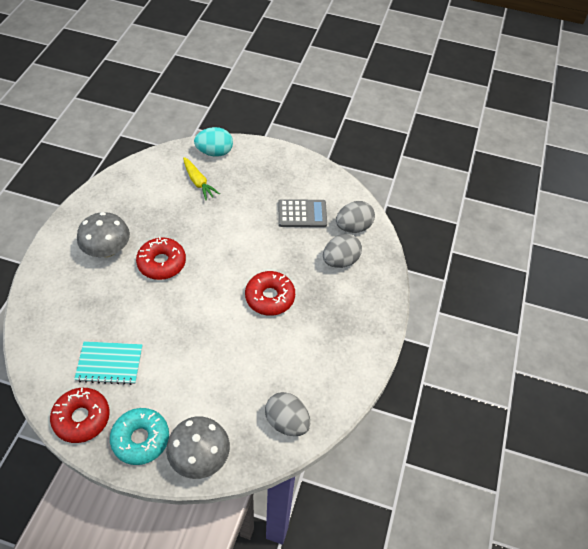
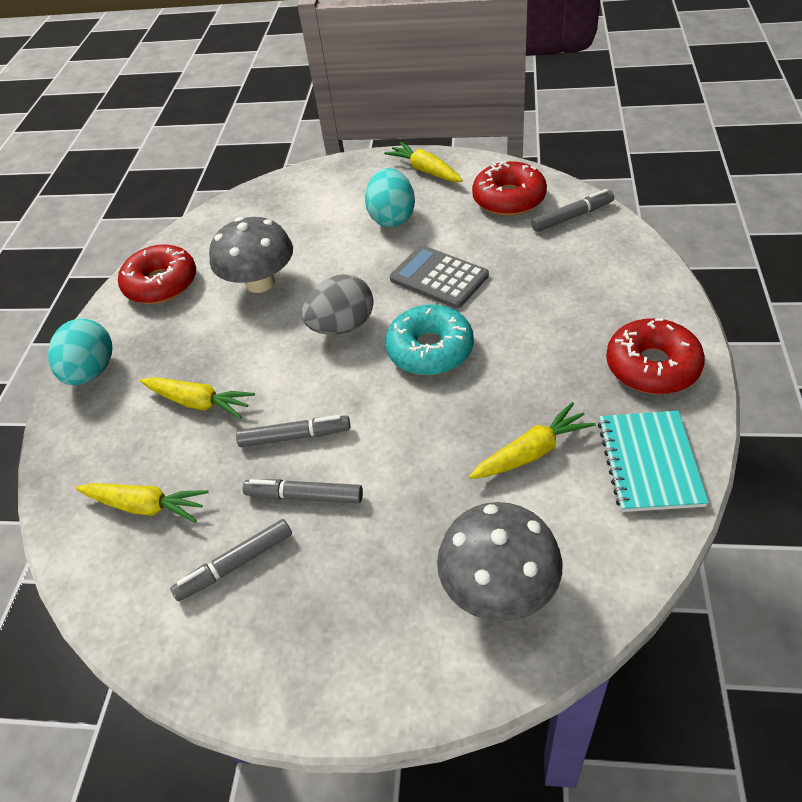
grey egg: [265,392,310,436] [323,234,362,268] [336,201,375,233] = 3 -> [302,274,374,335] = 1
grey marker: none = 0 -> [170,519,292,601] [236,415,350,447] [243,479,363,503] [531,189,614,232] = 4
turquoise egg: [194,127,233,157] = 1 -> [48,318,112,385] [365,168,415,227] = 2
yellow carrot: [183,157,220,200] = 1 -> [76,483,208,522] [140,377,255,419] [384,142,463,182] [469,402,596,479] = 4

